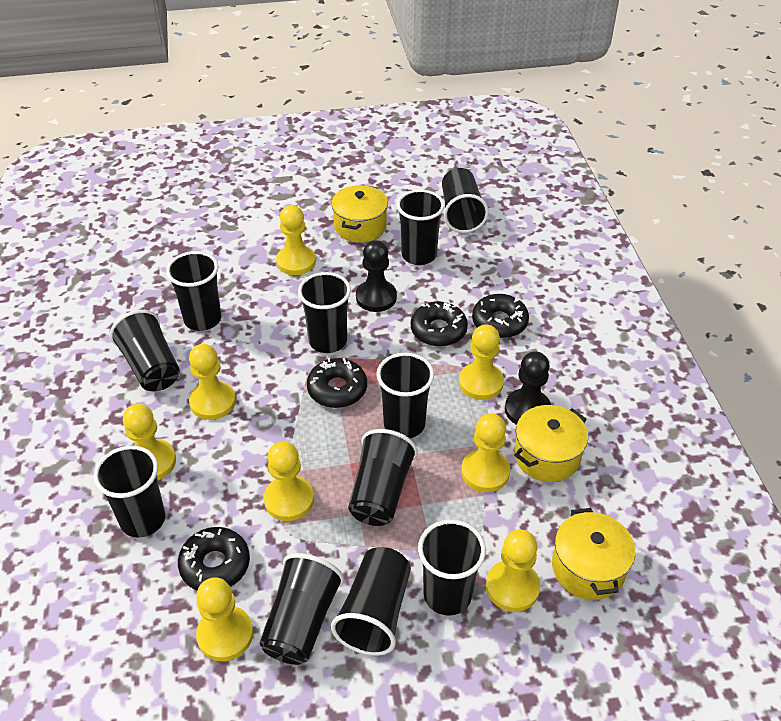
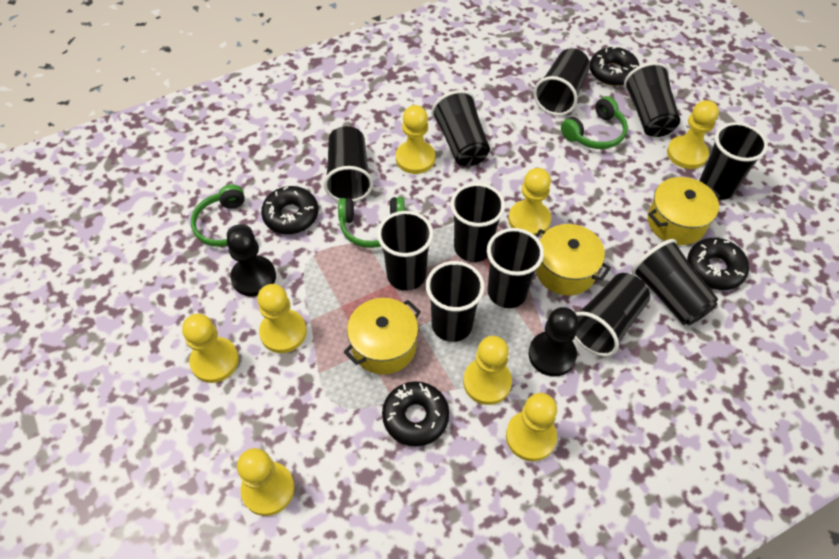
green headphones: none = 0 -> [191,185,252,247] [338,197,405,248] [561,96,628,149] = 3

